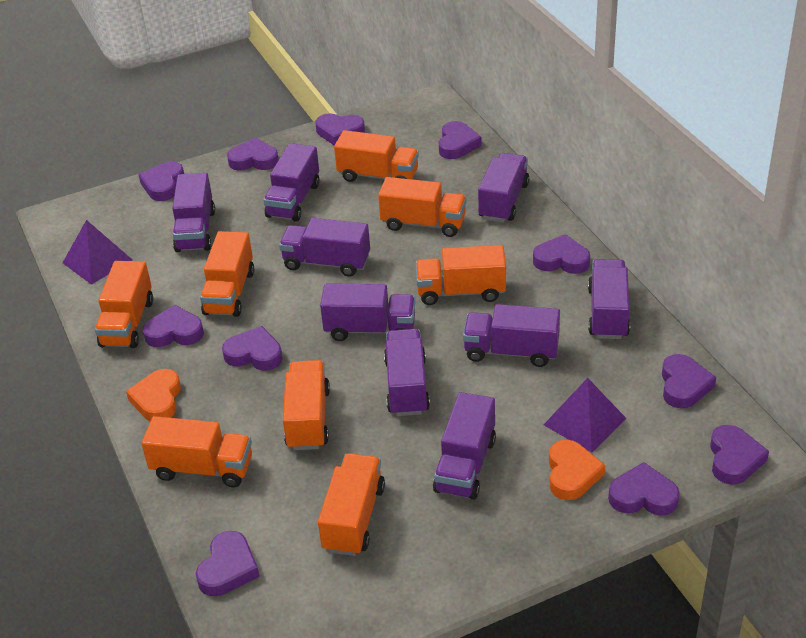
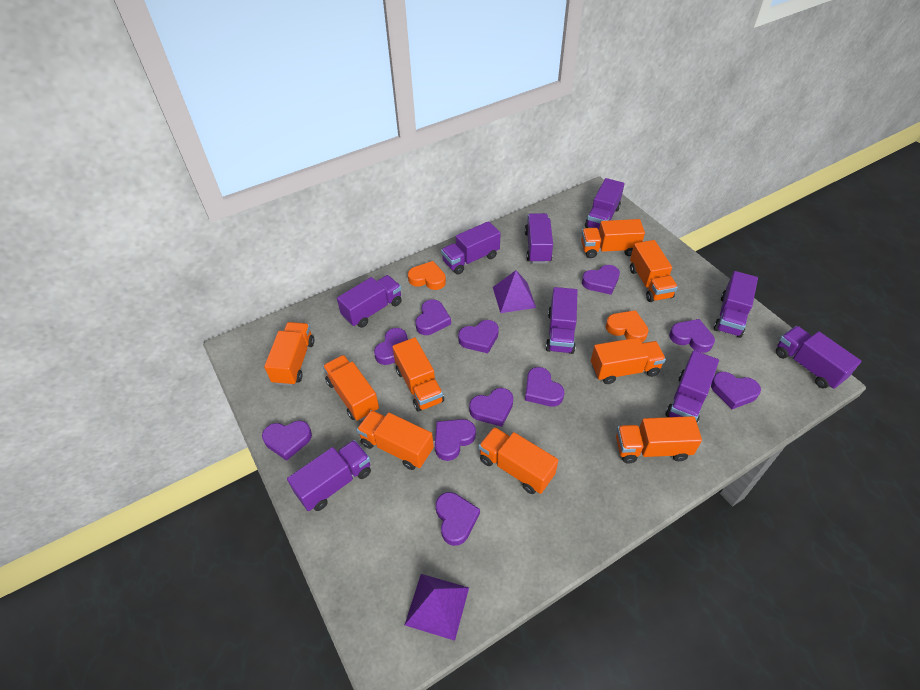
orange truck: [95,261,153,348] [141,416,252,487] [200,231,254,317] [283,360,330,450] [318,453,385,556] [334,130,419,182] [378,177,466,237] [416,245,506,305] = 8 -> [264,322,314,386] [323,355,379,421] [357,410,434,470] [392,337,444,412] [479,427,558,494] [581,219,645,258] [591,337,666,384] [616,416,702,464] [630,240,678,302] = 9

